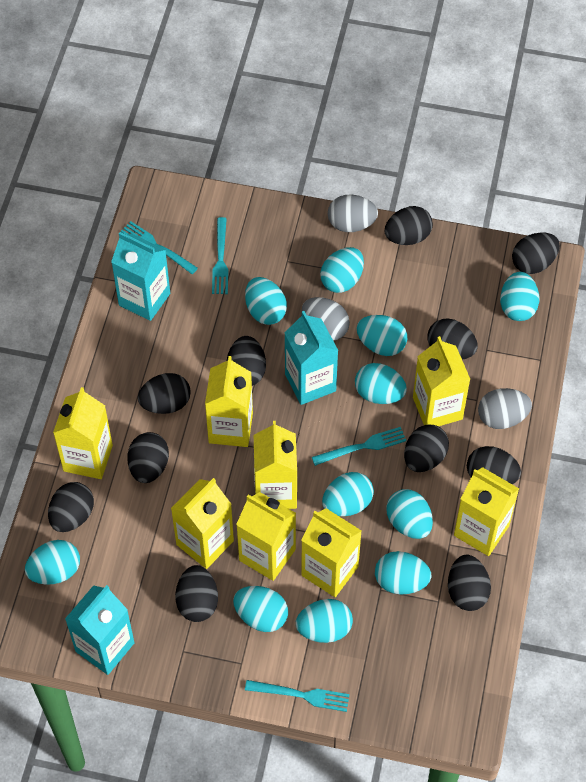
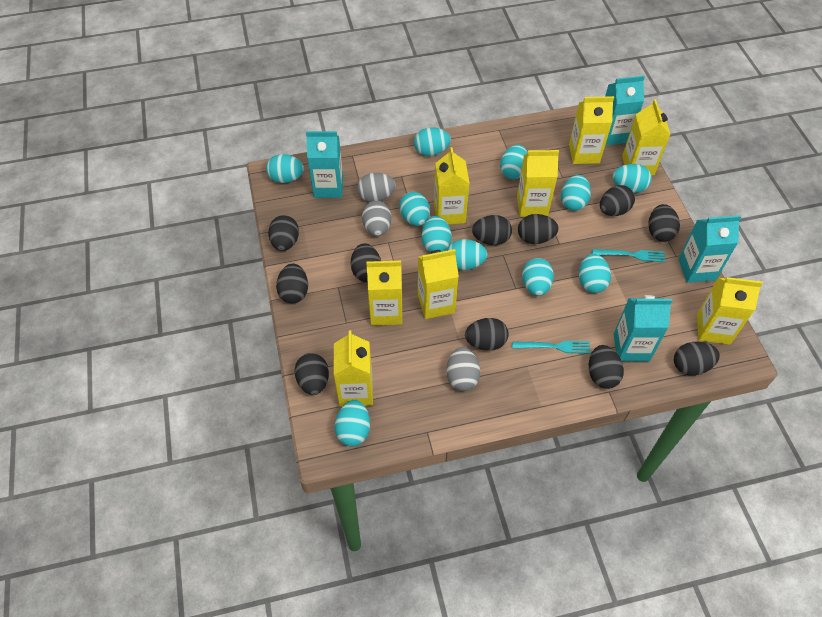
turquoise carton: [65,585,135,675] [111,232,170,321] [285,311,338,405] = 3 -> [306,131,343,198] [605,75,645,145] [613,295,673,362] [678,215,741,283] = 4
turquoise fork: [121,221,198,274] [212,217,228,294] [245,680,350,712] [312,427,406,466] = 4 -> [512,341,591,354] [592,249,665,262] = 2

